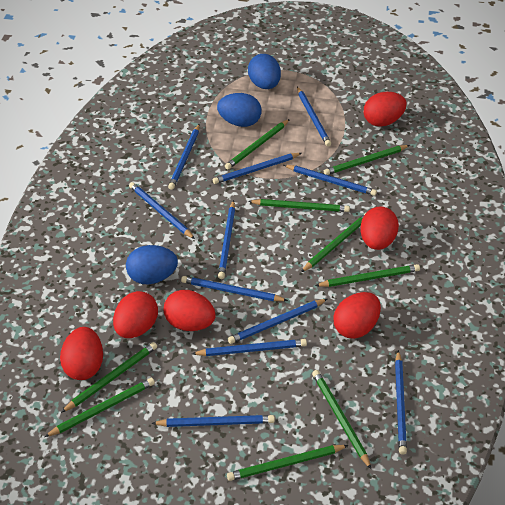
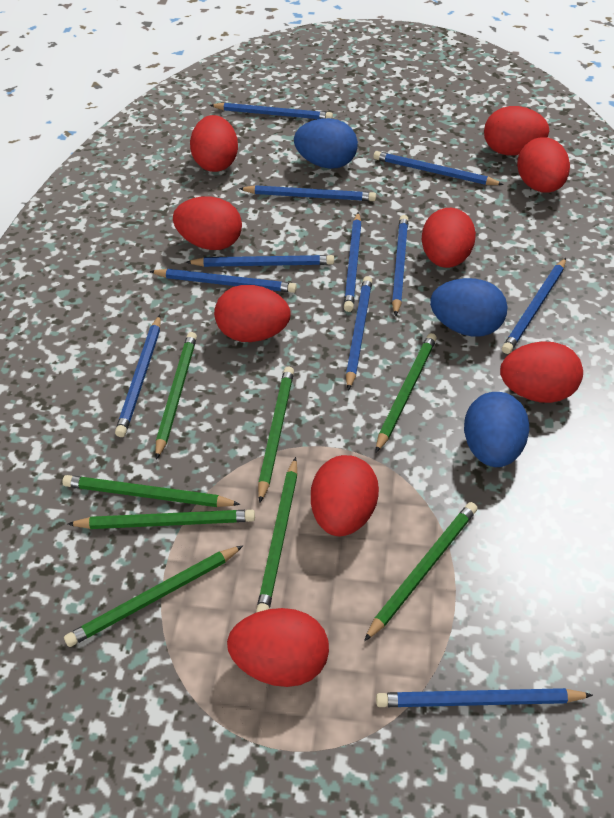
green pencil: [44,378,155,437] [61,342,157,413] [225,119,290,170] [227,445,349,481] [248,199,350,212] [301,213,366,272] [312,370,371,469] [315,264,420,287] [324,145,410,175] = 9 -> [62,475,241,507] [64,546,243,647] [68,510,255,529] [155,332,197,460] [256,457,297,613] [258,367,294,503] [364,502,478,641] [375,333,437,453] = 8
red egg: [60,327,103,380] [113,291,158,338] [164,290,216,331] [333,292,381,339] [360,206,399,250] [364,92,407,127] = 6 -> [173,196,242,250] [190,115,238,172] [214,285,291,342] [227,608,329,687] [311,455,379,536] [422,208,476,268] [484,106,549,155] [500,341,583,403] [517,137,570,193] = 9

